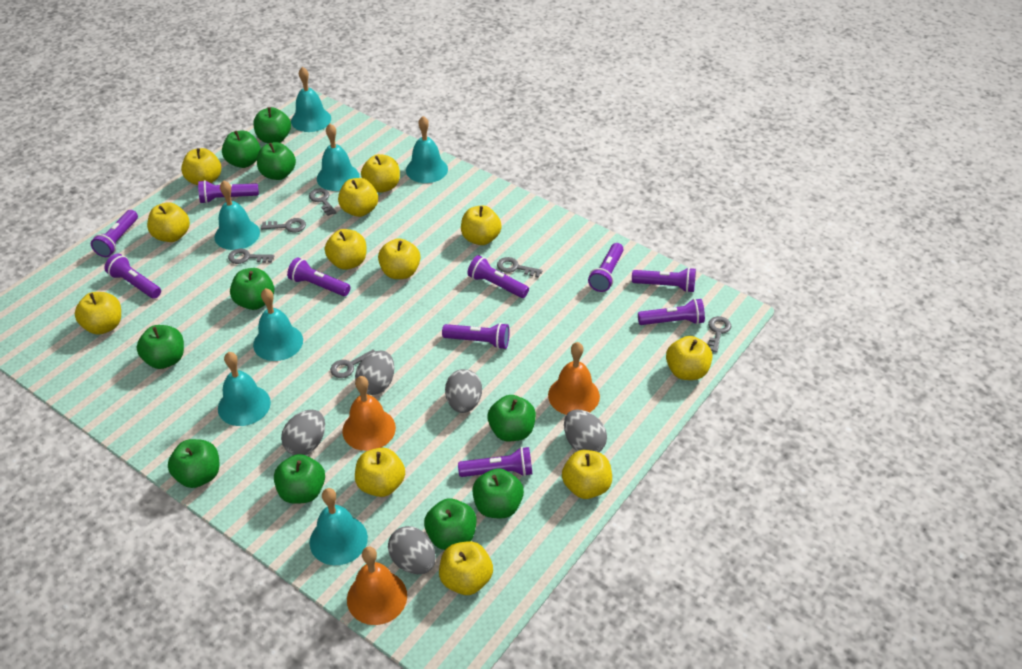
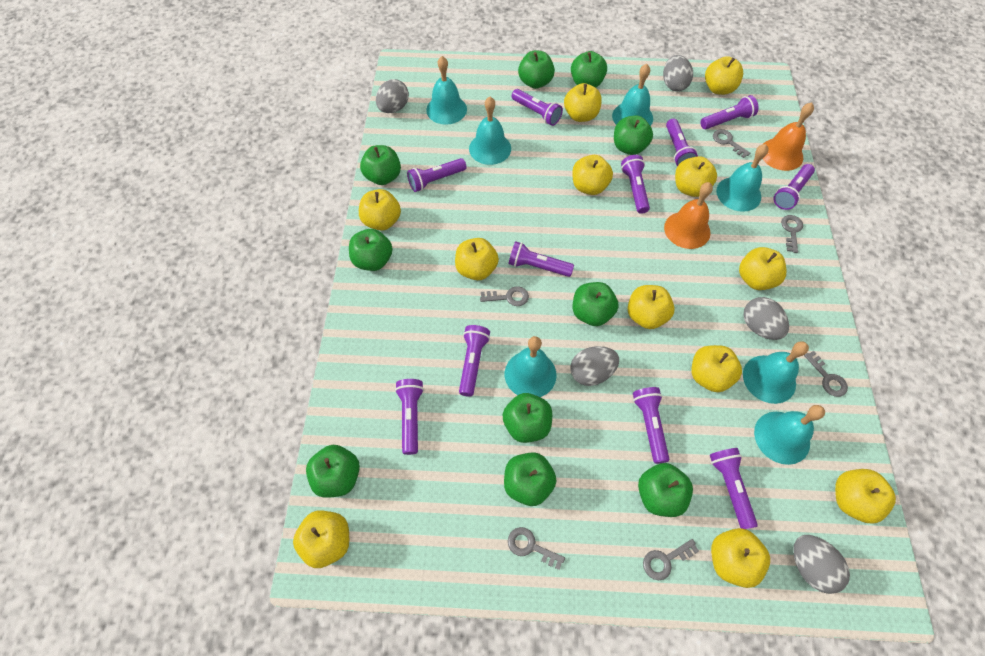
orange bell: [342,376,396,451] [347,547,407,625] [548,342,600,415] = 3 -> [664,182,713,249] [763,102,814,171] = 2
purple flashlight: [91,210,138,257] [104,254,161,299] [198,180,259,204] [287,257,350,296] [442,323,510,349] [458,447,533,477] [467,255,529,298] [588,243,624,292] [632,267,696,293] [638,299,705,325] = 10 -> [395,379,424,455] [407,158,467,192] [459,325,490,397] [508,241,574,277] [511,89,563,126] [621,155,650,214] [633,387,669,464] [666,119,698,166] [700,95,759,129] [710,448,758,529] [773,164,815,210] = 11

